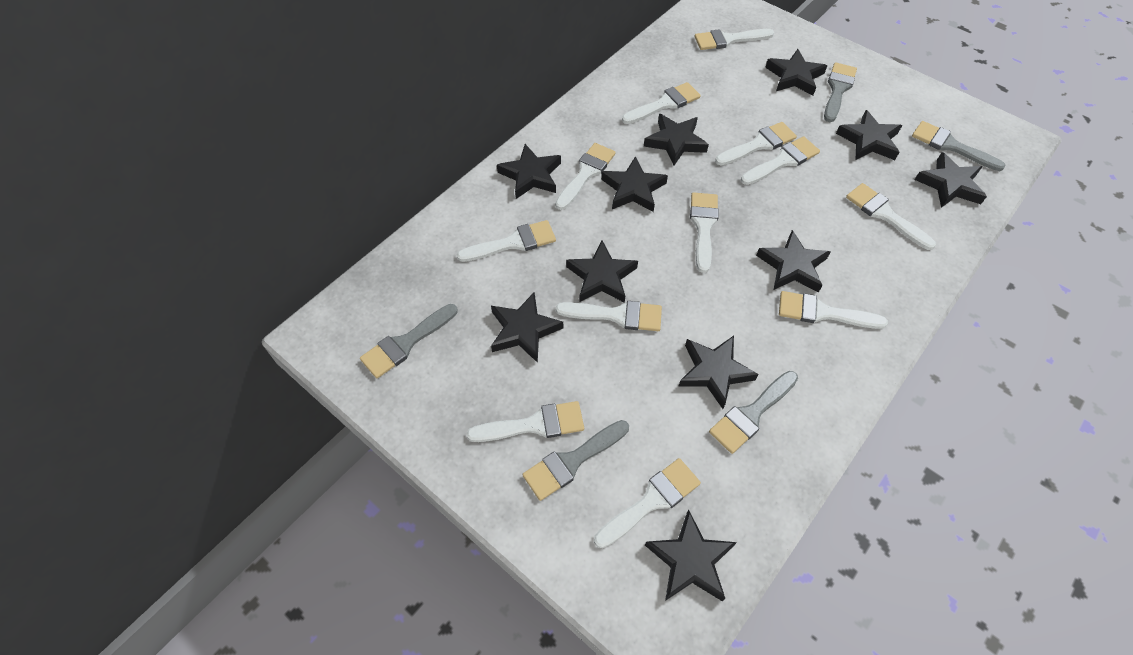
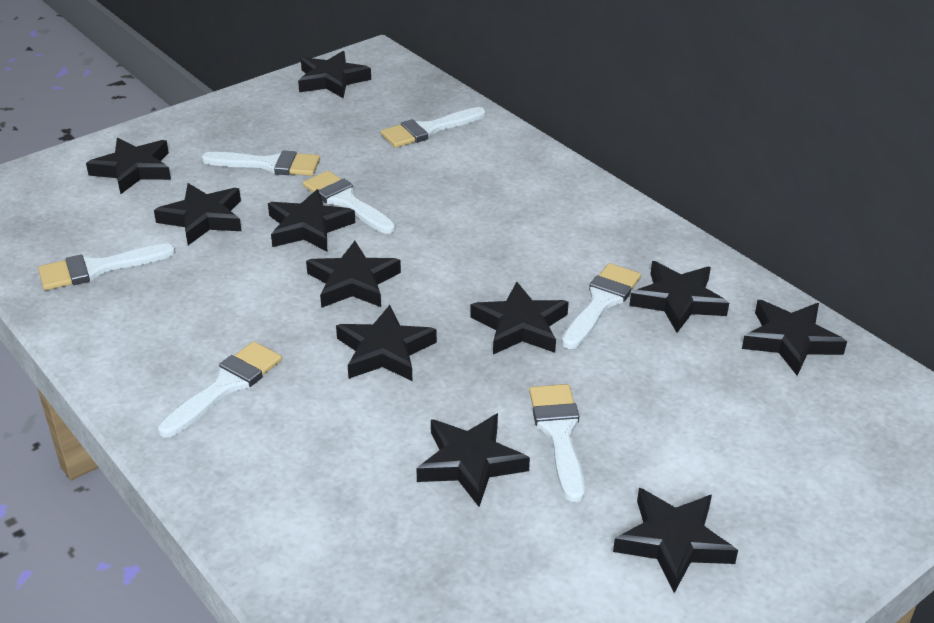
grey brush: [360,304,458,378] [522,420,629,501] [709,371,798,454] [824,62,857,122] [912,121,1006,171] = 5 -> none = 0
white brush: [457,220,556,262] [467,401,584,442] [555,143,616,210] [556,301,662,331] [594,458,701,548] [622,82,701,124] [690,192,719,273] [694,29,774,50] [715,122,797,165] [741,136,820,185] [779,291,888,329] [846,183,936,250] = 12 -> [38,243,176,290] [158,341,282,437] [202,150,320,176] [303,171,395,234] [381,107,486,148] [529,384,585,502] [562,263,641,349] = 7

